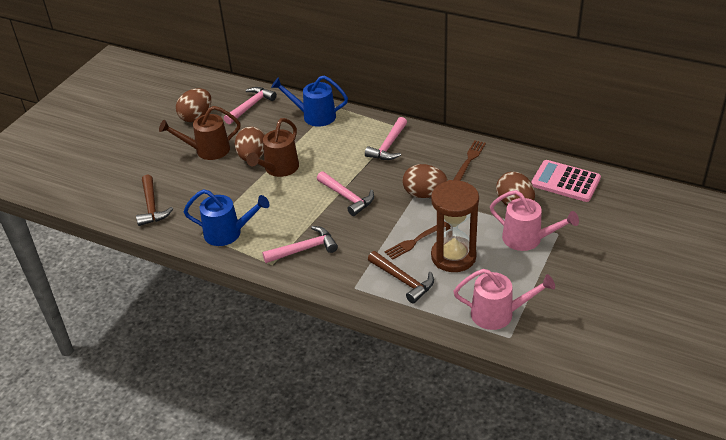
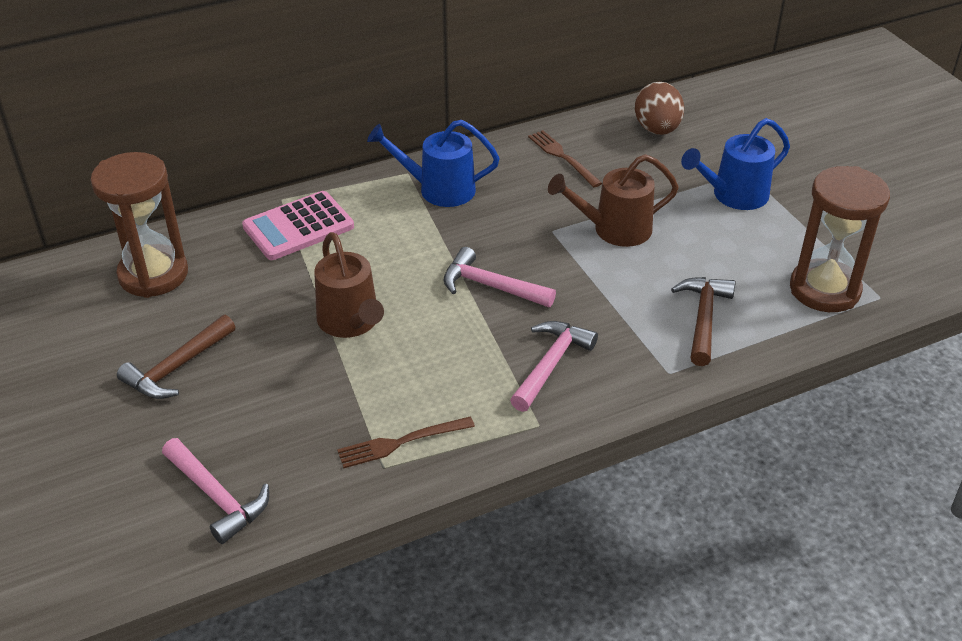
brown egg: [176,88,211,122] [235,126,265,161] [403,164,448,198] [496,172,535,205] = 4 -> [635,82,684,135] = 1
brown hourglass: [431,180,479,272] = 1 -> [90,152,188,298] [790,166,890,312] = 2
pink hammer: [224,87,277,124] [262,226,338,263] [317,171,374,216] [365,117,407,160] = 4 -> [162,438,269,544] [443,247,556,307] [510,321,598,412] = 3
pink watering can: [453,269,555,330] [490,190,579,251] = 2 -> none = 0

